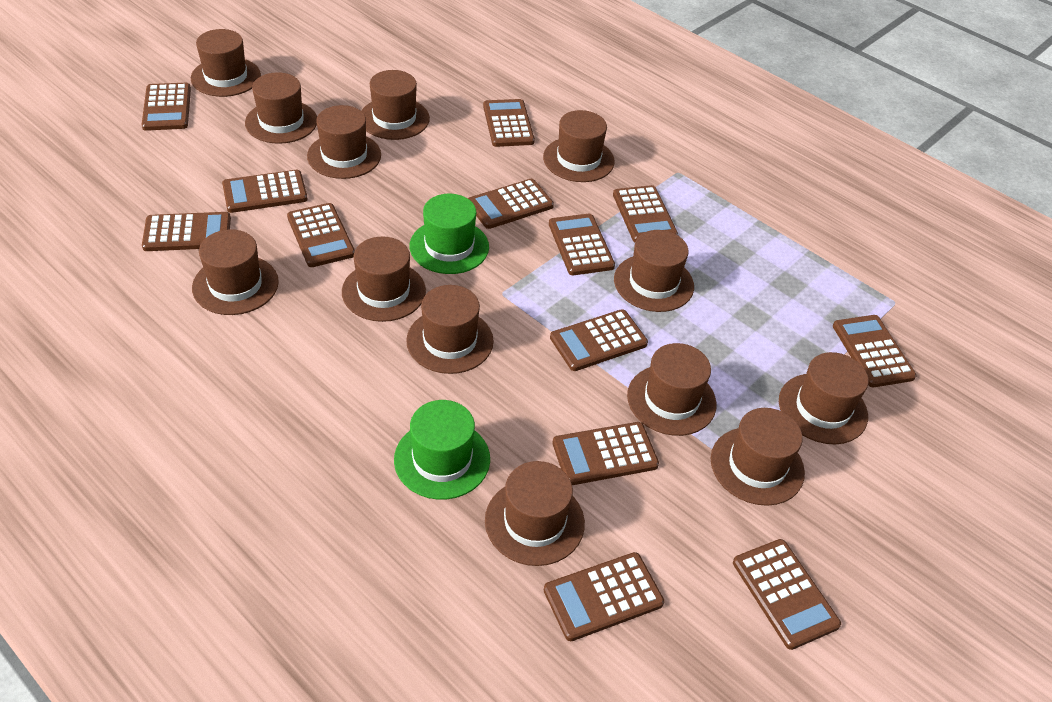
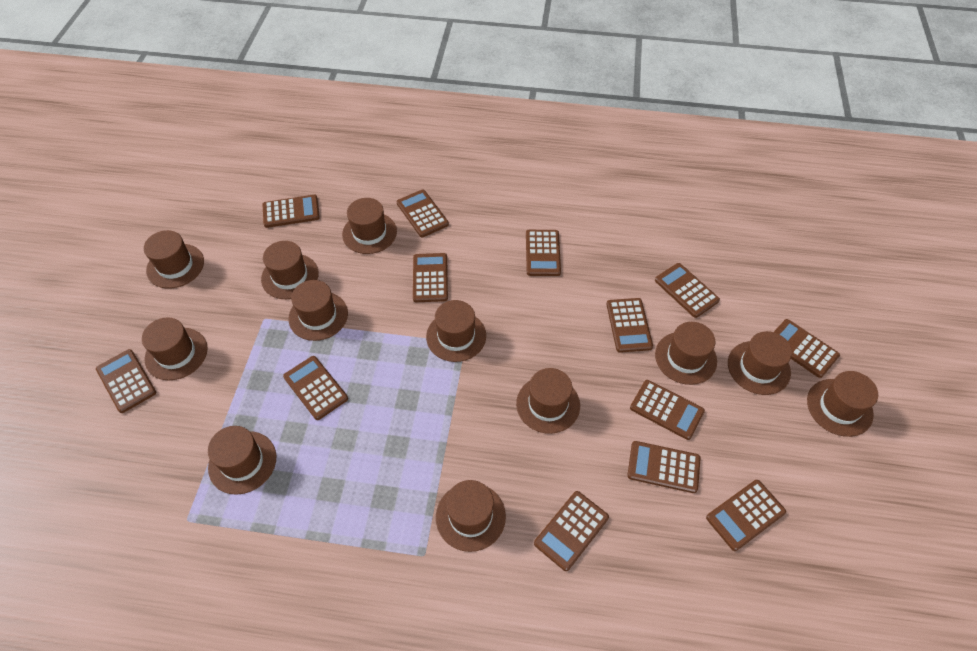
brown hat: [191,29,261,97] [192,229,279,315] [245,72,317,144] [307,105,381,179] [342,237,426,322] [362,70,430,140] [406,285,494,374] [485,461,585,566] [543,110,615,182] [614,230,694,312] [627,343,717,436] [711,408,805,506] [779,352,869,444] = 13 -> [142,317,208,380] [144,230,204,288] [208,426,276,495] [261,241,319,299] [288,280,348,341] [342,198,397,254] [426,300,486,362] [436,480,506,552] [516,368,580,434] [655,322,717,385] [728,331,792,395] [807,371,878,437] = 12
green hat: [394,400,490,500] [410,194,489,274] = 2 -> none = 0

